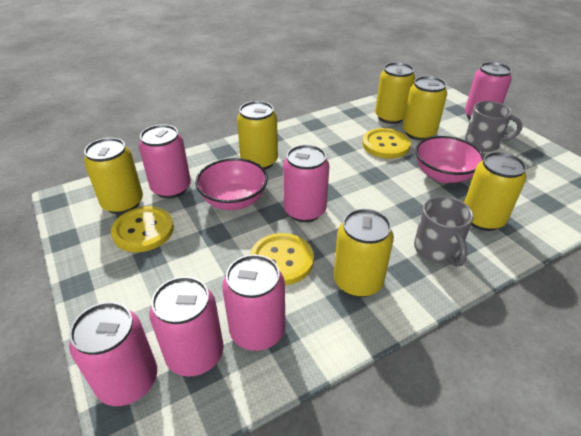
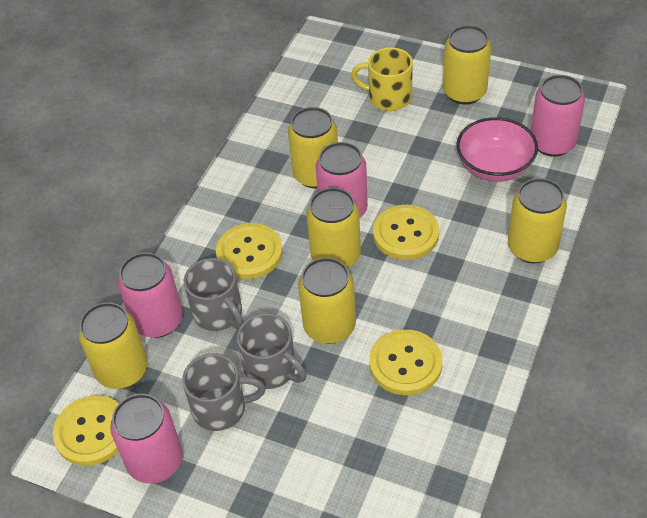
grey mug: [414,196,474,267] [465,101,522,152] = 2 -> [182,354,266,431] [184,258,244,331] [237,313,307,389] = 3
pink bowl: [195,158,268,210] [415,136,484,183] = 2 -> [456,117,538,182] = 1
pink can: [69,302,157,406] [139,124,191,198] [149,276,223,377] [222,255,285,351] [283,145,329,222] [465,62,512,119] = 6 -> [110,394,183,483] [118,252,183,338] [316,142,368,218] [531,75,585,157] = 4
yellow button: [111,206,174,252] [250,233,314,285] [362,128,411,159] = 3 -> [53,395,119,466] [216,223,283,279] [369,329,442,395] [373,205,439,260] = 4
yellow mug: none = 0 -> [351,47,413,111] = 1

